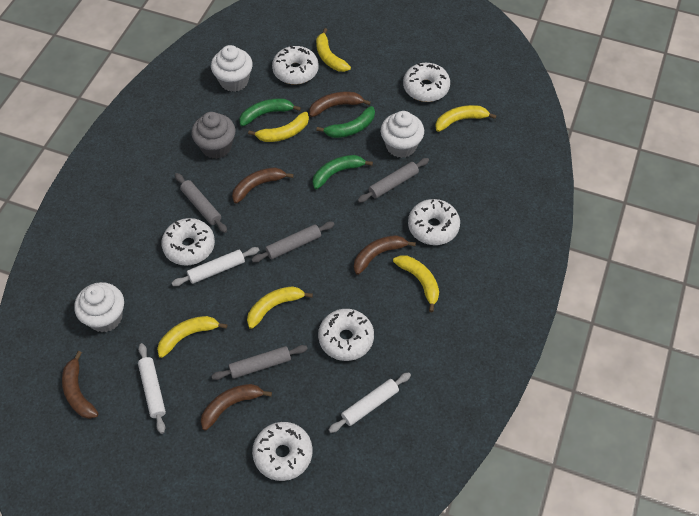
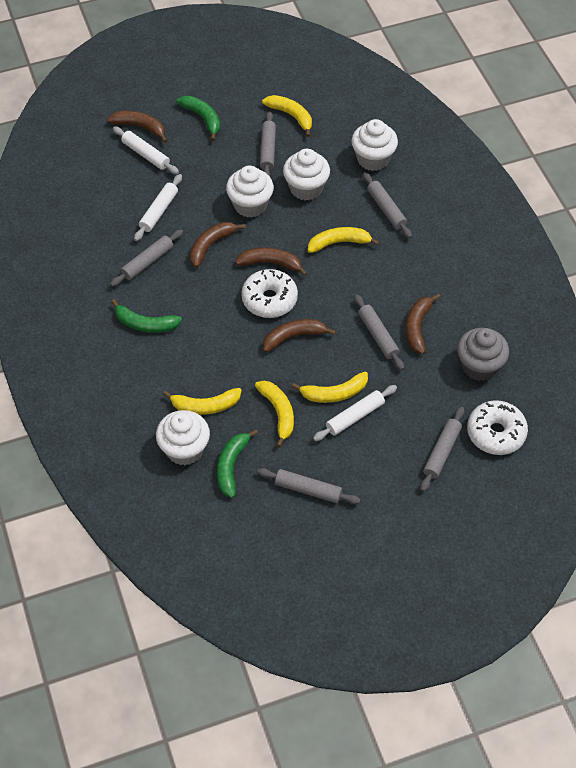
grey rolling pin: [175,173,227,233] [212,345,307,380] [251,222,335,263] [358,158,429,203] = 4 -> [110,229,183,287] [257,468,360,504] [260,111,276,176] [354,294,404,370] [363,172,412,239] [420,407,464,492] = 6
white cupcake: [74,282,124,332] [211,45,253,92] [381,111,424,158] = 3 -> [156,410,210,465] [226,166,274,218] [283,149,330,201] [351,119,398,171] = 4
white donut: [161,218,215,266] [252,422,313,481] [272,45,319,85] [318,309,374,361] [403,63,450,102] [408,199,460,245] = 6 -> [241,269,298,318] [467,400,528,455] = 2
yellow banana: [157,316,227,358] [247,286,313,329] [248,112,309,142] [316,28,351,72] [393,255,439,312] [435,105,497,132] = 6 -> [163,388,242,415] [255,381,294,447] [262,95,312,137] [292,372,368,403] [308,227,379,253] = 5

